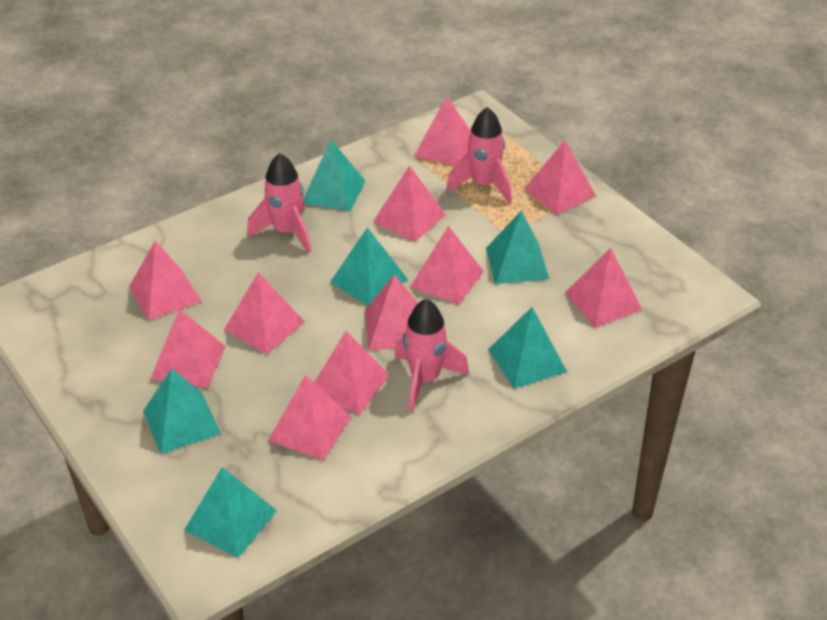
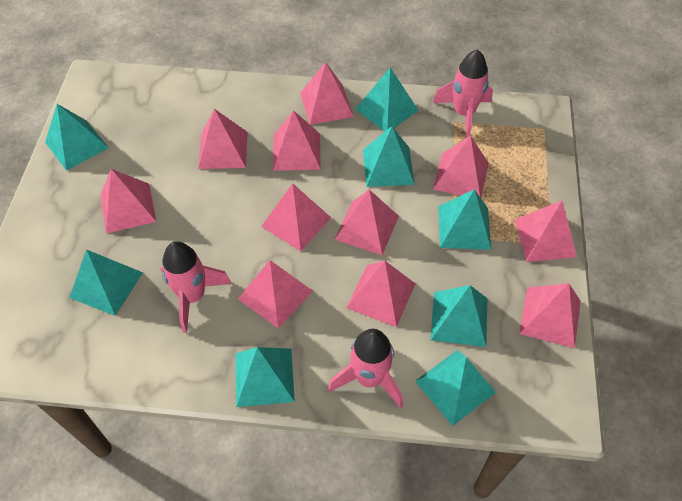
turquoise pyramid: [143,368,221,454] [184,467,277,558] [303,140,365,212] [330,227,408,306] [486,210,550,284] [488,307,567,389] = 6 -> [45,104,108,171] [69,249,143,316] [235,347,295,407] [355,68,418,132] [363,126,415,187] [415,350,496,426] [431,285,487,347] [439,189,491,250] = 8

